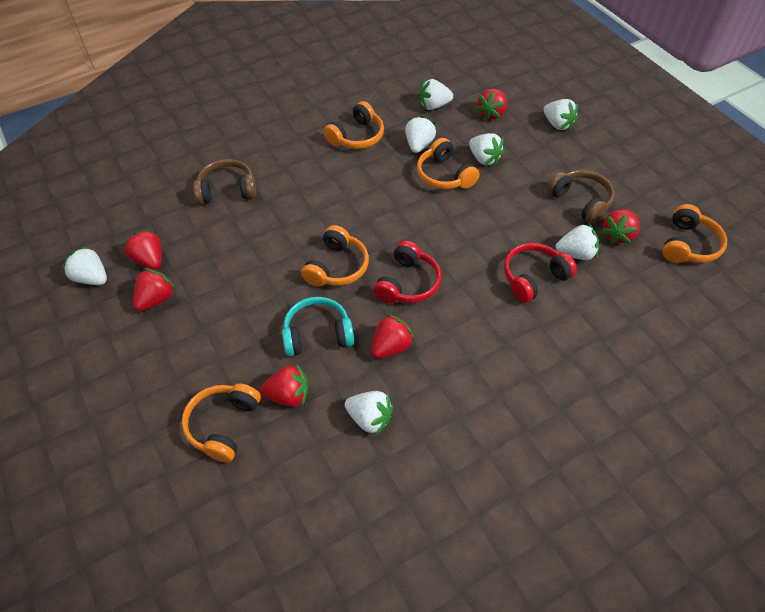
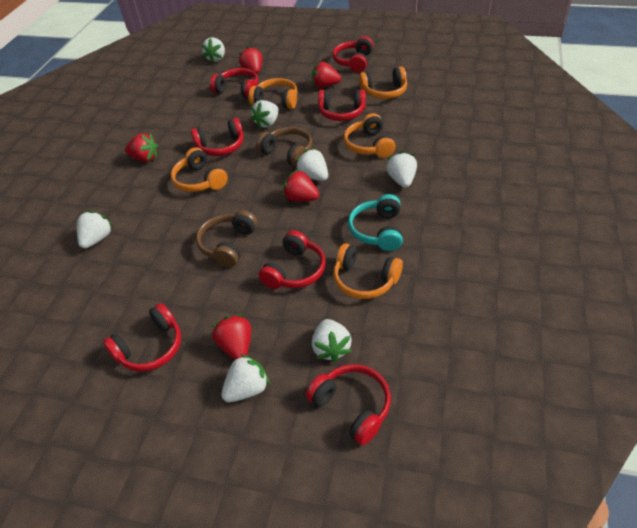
red headphones: [373,241,441,303] [504,243,577,303] = 2 -> [103,303,181,372] [191,118,243,156] [210,68,258,98] [258,230,326,289] [306,364,391,445] [318,89,366,121] [333,36,374,72] = 7
red strawberry: [123,229,162,270] [133,268,175,311] [260,363,308,407] [371,314,415,359] [476,89,507,121] [601,209,640,244] = 6 -> [125,133,158,162] [212,314,251,360] [239,46,263,74] [283,170,319,201] [312,62,341,88] = 5

